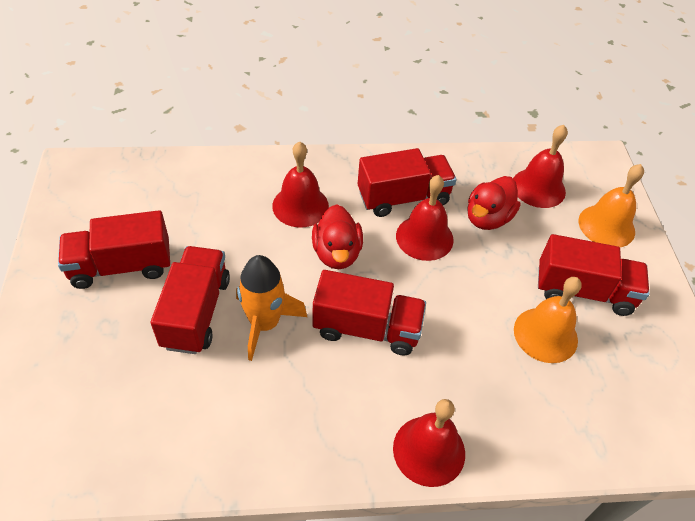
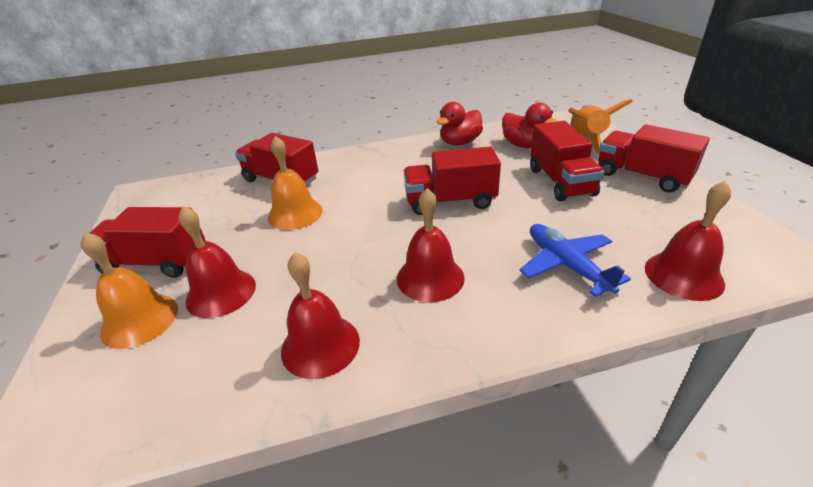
blue plane: none = 0 -> [520,224,631,297] = 1

